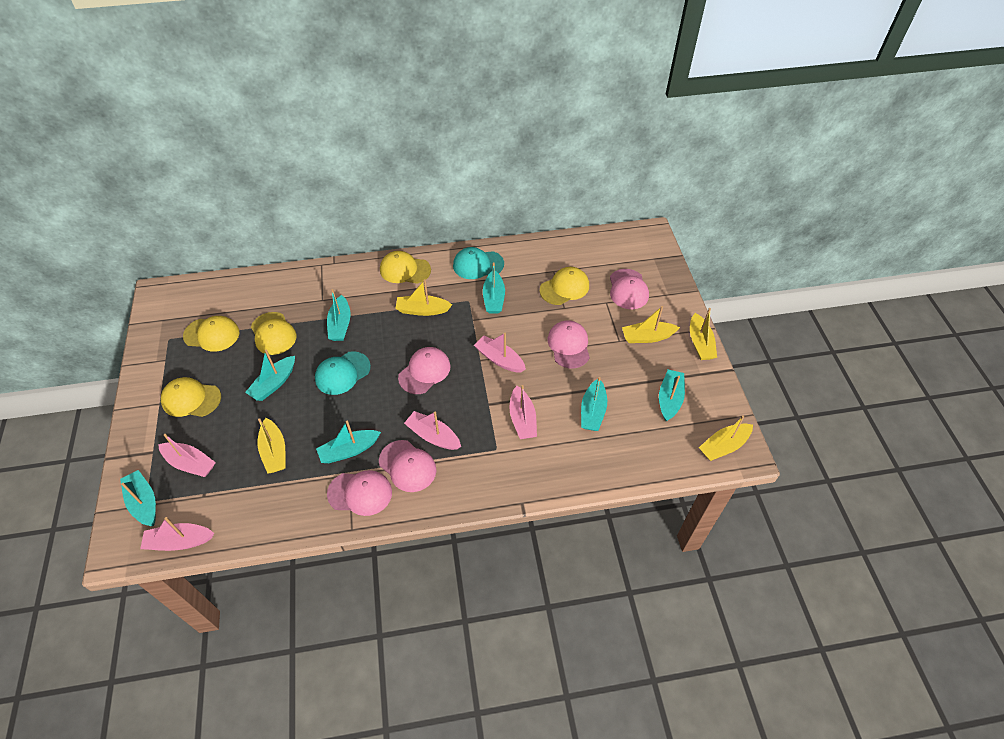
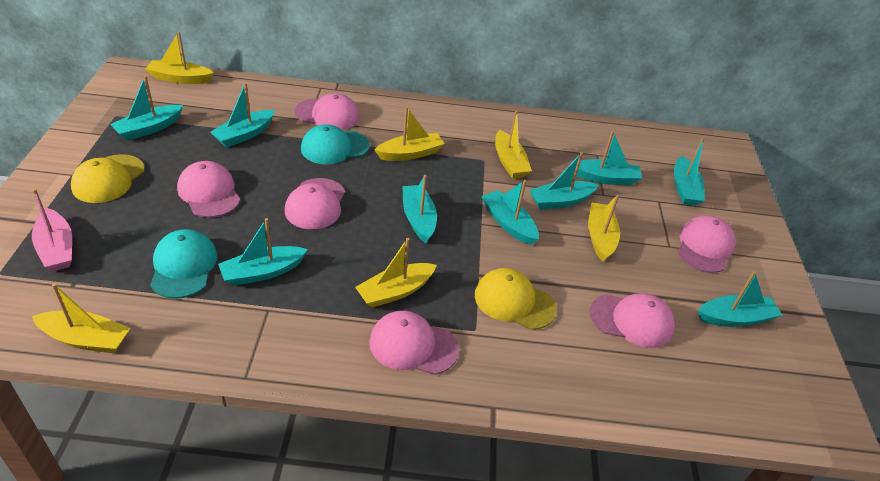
pink boat: [140,517,214,551] [158,434,216,477] [404,411,461,450] [474,333,526,373] [509,385,537,439] = 5 -> [32,188,72,271] = 1
pink cap: [327,470,392,516] [379,440,436,492] [398,347,450,394] [548,320,590,368] [610,269,649,309] = 5 -> [177,161,240,218] [285,178,345,230] [295,93,360,130] [369,311,459,375] [590,293,675,348] [677,215,735,273] = 6
turquoise boat: [120,470,156,526] [245,350,295,401] [316,420,381,463] [327,289,351,341] [483,263,505,314] [581,377,607,431] [659,370,685,421] = 7 -> [110,76,183,141] [210,82,275,147] [218,218,308,286] [402,175,437,243] [481,180,539,245] [529,152,599,210] [577,131,642,185] [674,138,705,206] [698,271,782,327] = 9
yellow boat: [257,418,286,474] [395,279,452,316] [622,306,680,343] [690,308,717,360] [699,415,753,461] = 5 -> [32,283,130,354] [146,31,214,84] [355,238,437,308] [375,107,445,161] [495,110,532,179] [588,195,620,262] = 6
yellow cap: [161,377,221,417] [183,316,239,352] [251,312,297,355] [380,251,431,284] [540,267,589,305] = 5 -> [71,154,145,203] [475,268,557,330] = 2

